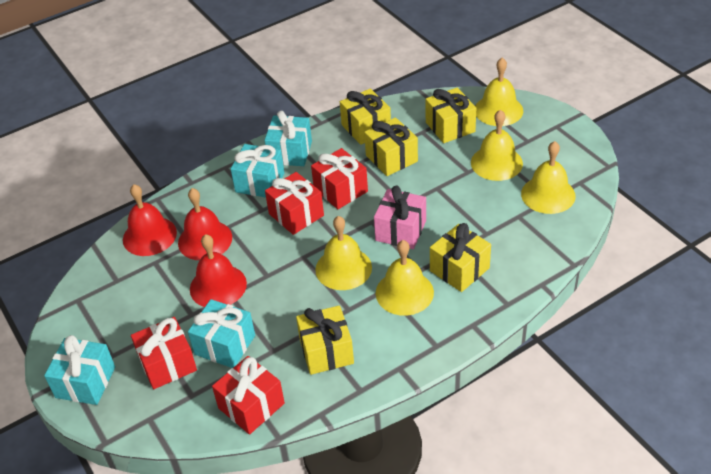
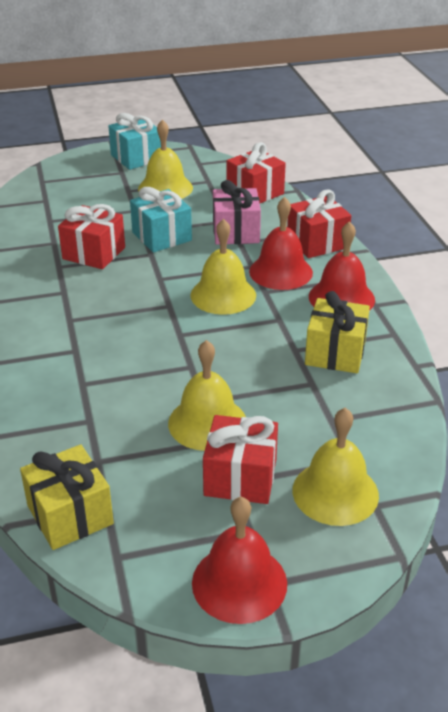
turquoise gift: [44,335,115,405] [188,299,255,368] [231,144,285,197] [264,111,312,166] = 4 -> [108,113,161,170] [130,187,192,252] = 2
yellow bell: [315,216,372,290] [376,240,434,316] [471,110,523,181] [475,58,523,126] [521,141,575,214] = 5 -> [138,120,193,198] [168,340,246,451] [190,219,256,315] [293,408,379,526] = 4
yellow gift: [296,305,354,375] [340,88,391,145] [364,117,418,176] [426,87,476,143] [430,223,491,292] = 5 -> [20,444,114,550] [305,291,370,373] = 2

